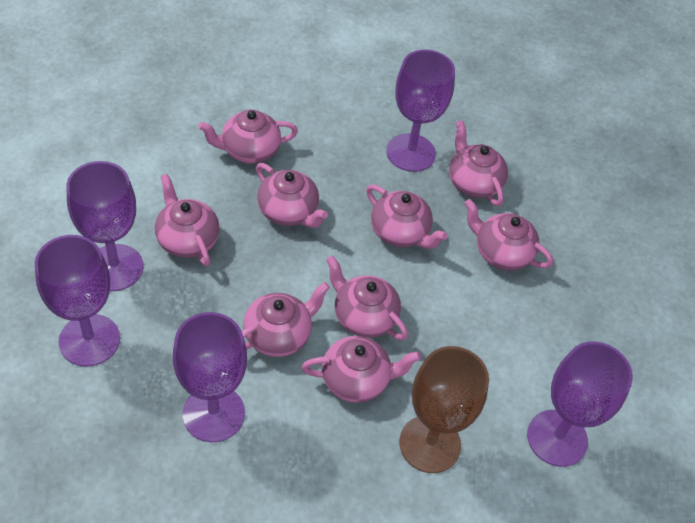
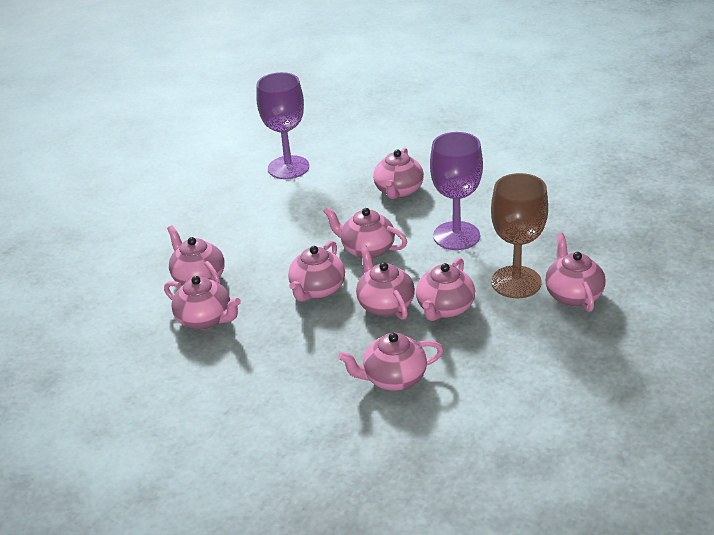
purple goblet: [35,235,120,366] [66,161,144,291] [173,312,247,442] [386,49,455,172] [527,341,633,467] = 5 -> [256,72,309,179] [430,132,483,250] = 2

